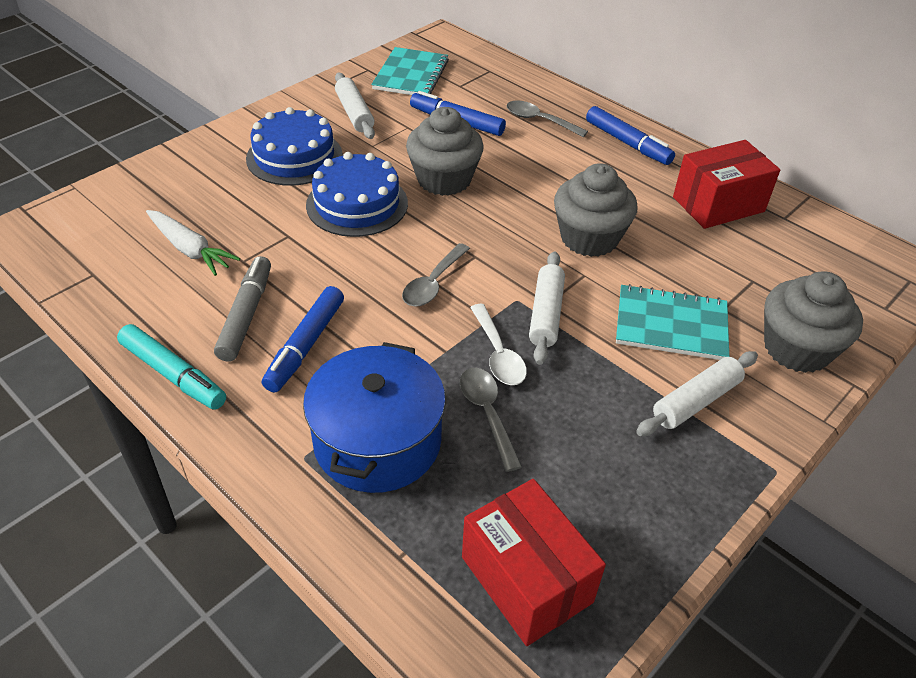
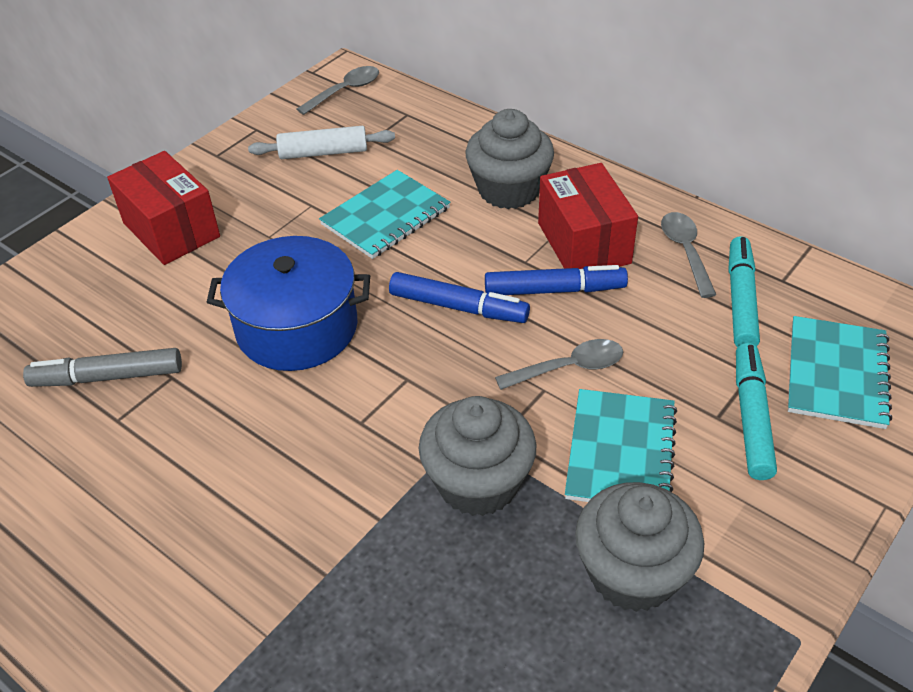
blue cake: [246,107,343,186] [306,152,408,237] = 2 -> none = 0
blue marker: [262,286,344,393] [410,91,506,136] [586,106,675,165] = 3 -> [389,272,530,323] [485,265,628,295] = 2
turquoise marker: [117,324,226,410] = 1 -> [728,236,760,347] [736,343,777,480] = 2
turquoise notebook: [371,47,449,95] [616,284,729,360] = 2 -> [319,170,450,259] [565,389,677,502] [788,316,892,429] = 3
white carrot: [146,210,240,276] = 1 -> none = 0
white rolling pin: [335,73,375,139] [529,252,565,365] [636,351,758,436] = 3 -> [248,126,395,159] = 1
white spoon: [470,304,527,385] = 1 -> none = 0

